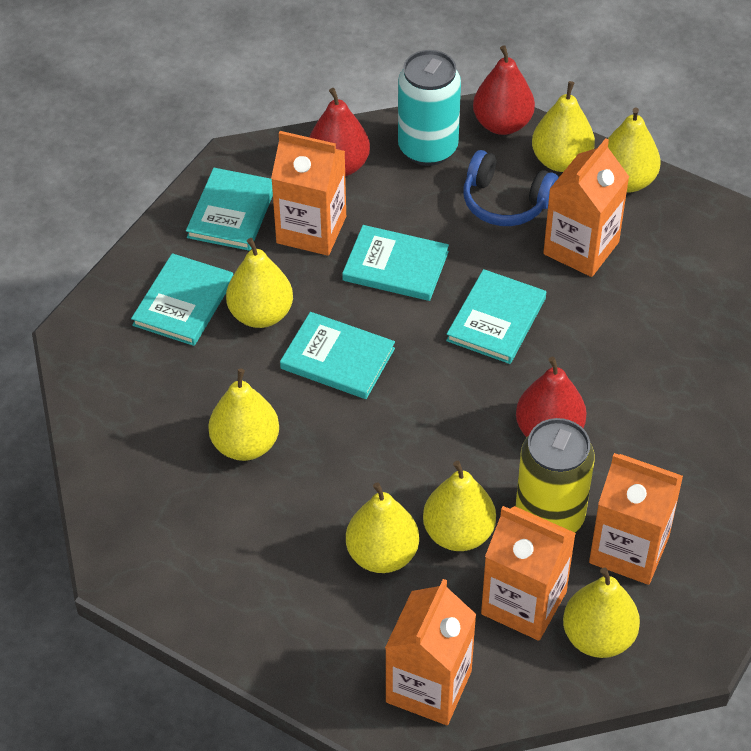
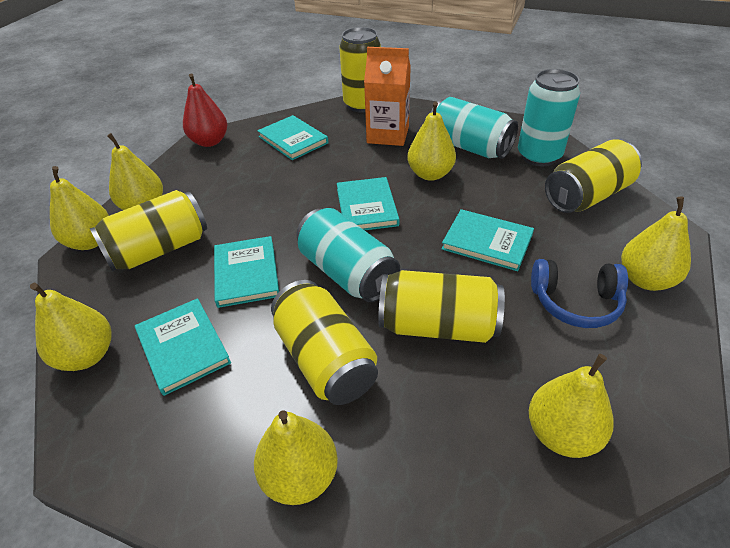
orange carton: [271,131,346,256] [385,579,476,725] [481,506,576,641] [543,138,629,277] [589,453,683,585] = 5 -> [364,47,411,146] = 1
red pear: [309,88,370,176] [473,45,535,135] [516,357,587,437] = 3 -> [183,74,227,147] = 1
turquoise can: [398,50,461,166] = 1 -> [296,208,400,302] [431,97,518,159] [518,69,580,166] = 3
yellow can: [516,418,594,532] = 1 -> [90,190,207,272] [271,280,378,405] [339,27,381,113] [378,270,505,343] [545,139,642,213] = 5

